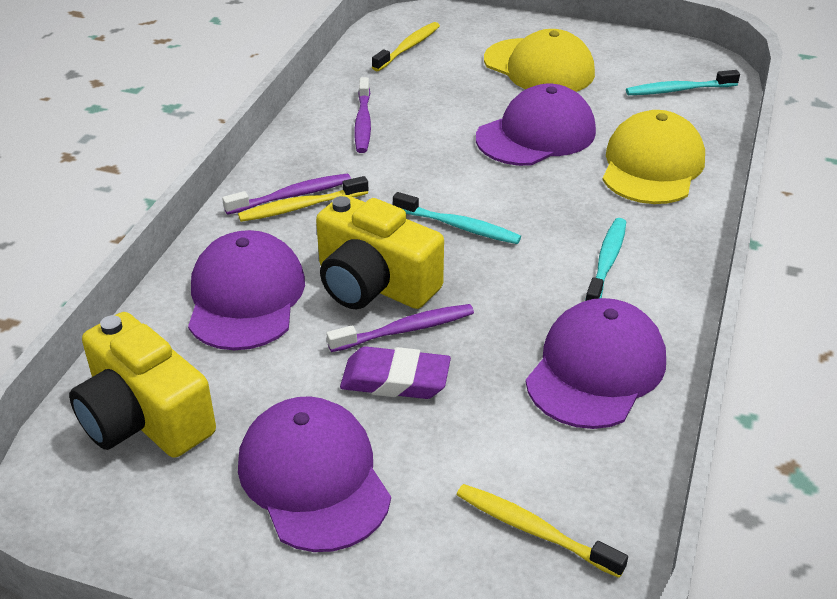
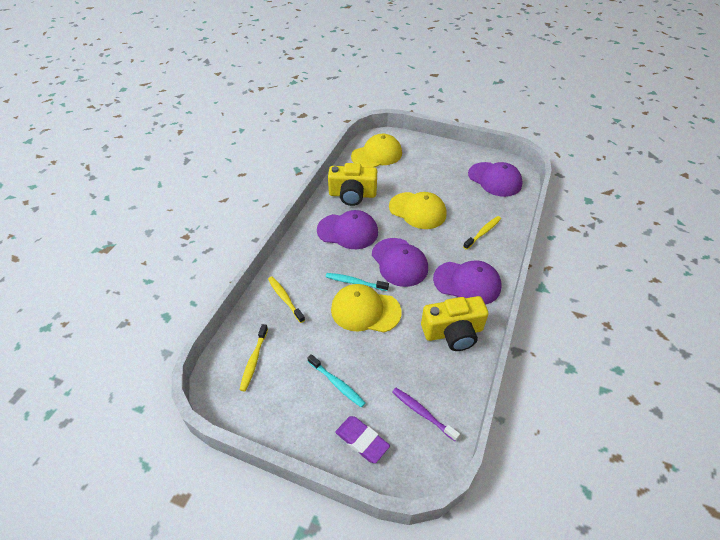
purple toothbrush: [222,173,351,215] [327,304,474,352] [354,77,371,153] = 3 -> [392,388,460,441] = 1
turquoise toothbrush: [393,192,521,244] [585,218,626,301] [626,70,740,95] = 3 -> [307,354,365,408] [326,273,389,291] = 2
yellow cap: [484,29,595,92] [603,110,705,204] = 2 -> [331,284,402,332] [351,134,402,167] [389,192,446,229] = 3

